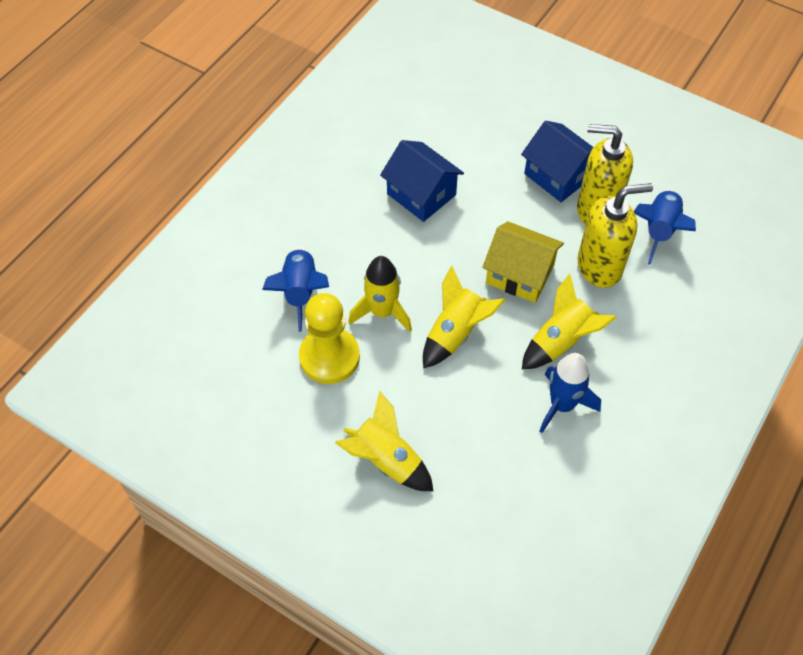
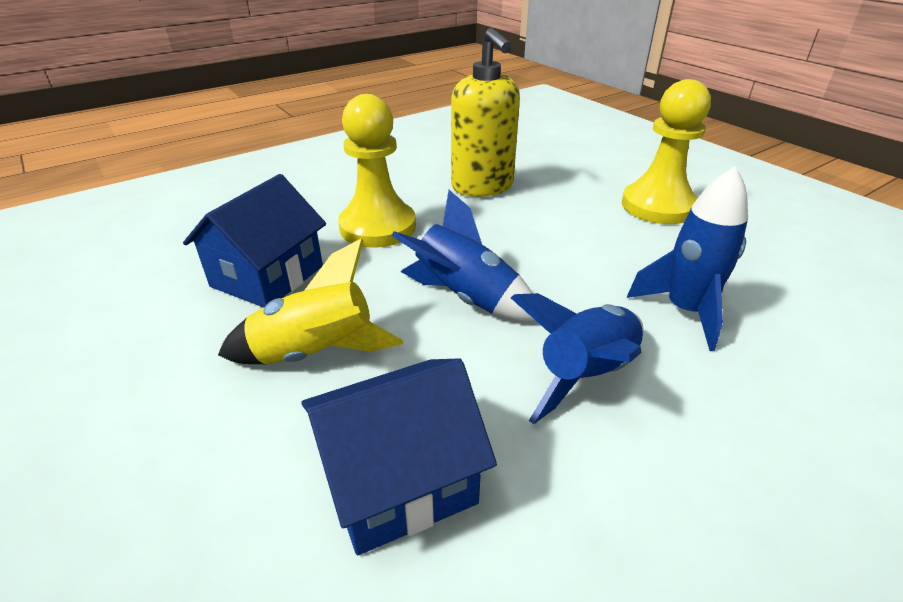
yellow house: [482,221,564,303] = 1 -> none = 0
yellow pawn: [299,293,360,384] = 1 -> [338,94,416,248] [622,79,711,224] = 2
yellow rocket: [335,391,433,491] [348,256,412,332] [423,266,505,368] [522,274,617,369] = 4 -> [218,238,403,364] = 1
yellow soap dispenser: [577,124,633,225] [577,183,653,288] = 2 -> [451,28,520,197] = 1

